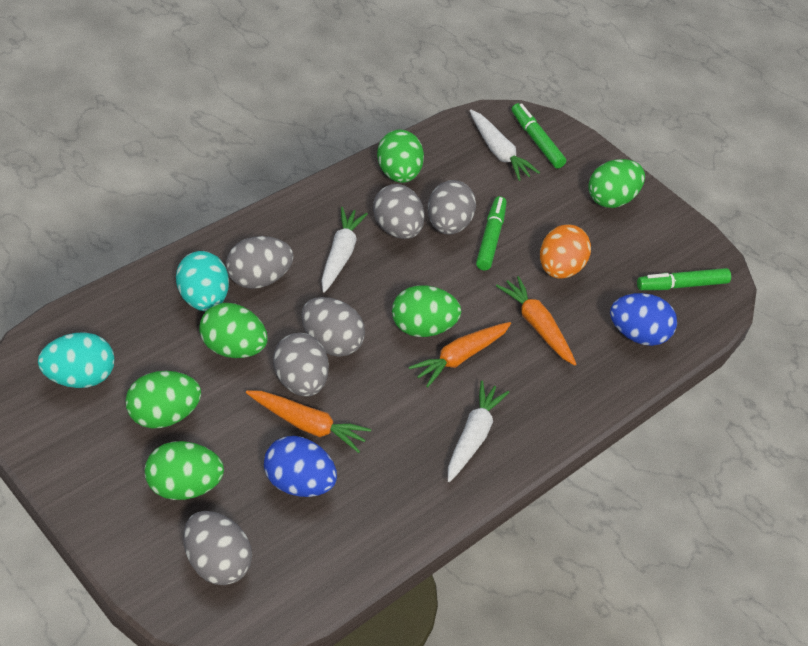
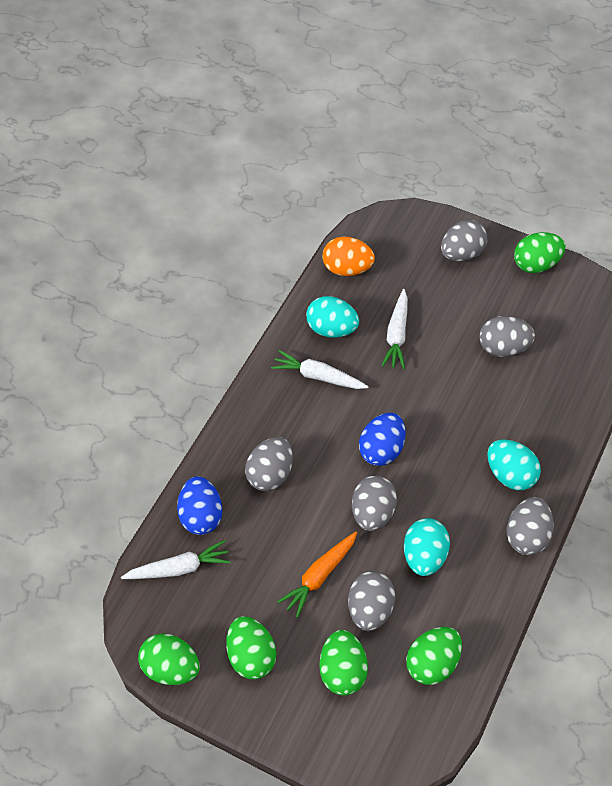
green egg: [125,371,201,428] [145,441,224,500] [199,303,268,358] [377,129,424,183] [392,285,461,337] [588,159,645,208] = 6 -> [138,633,200,685] [226,616,276,679] [319,630,368,696] [406,627,462,685] [514,232,566,273] = 5
green marker: [476,196,507,270] [512,103,566,168] [637,268,731,290] = 3 -> none = 0
orange carrot: [246,390,371,453] [408,322,511,387] [496,276,576,365] = 3 -> [277,532,357,618] = 1
turquoise egg: [38,332,114,388] [176,251,229,311] = 2 -> [306,296,359,338] [404,518,450,576] [487,440,541,490] = 3

